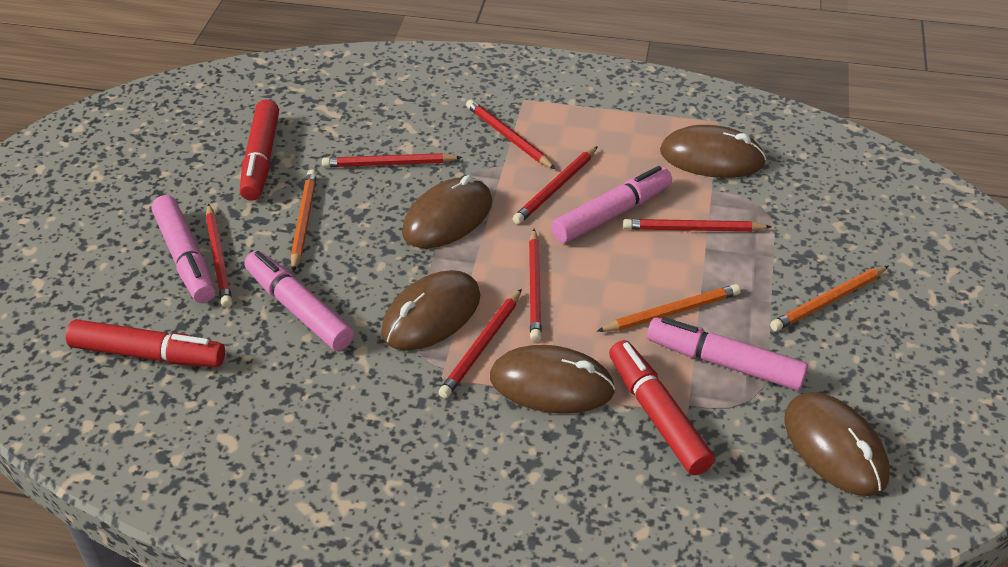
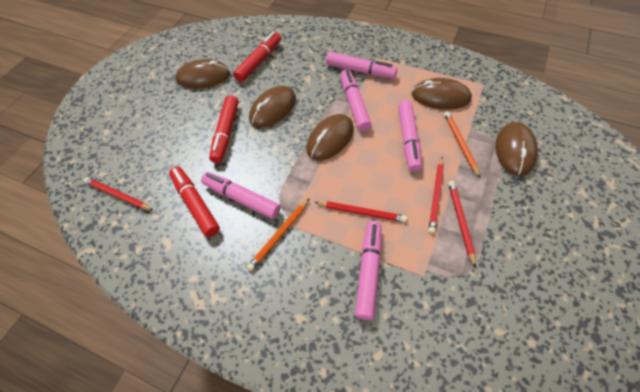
orange pencil: [291,170,317,272] [597,284,741,332] [770,266,888,331] = 3 -> [247,198,310,271] [444,111,480,178] = 2
pink marker: [152,195,215,303] [244,251,354,351] [551,166,672,243] [647,317,808,390] = 4 -> [201,172,281,219] [326,52,397,79] [340,69,372,131] [355,221,382,320] [398,100,422,172] = 5
red pencil: [206,204,232,308] [322,153,462,167] [438,289,522,398] [466,99,556,169] [513,146,598,224] [529,229,542,342] [623,219,772,232] = 7 -> [84,177,154,211] [315,201,407,222] [428,157,444,234] [448,181,476,268] = 4

